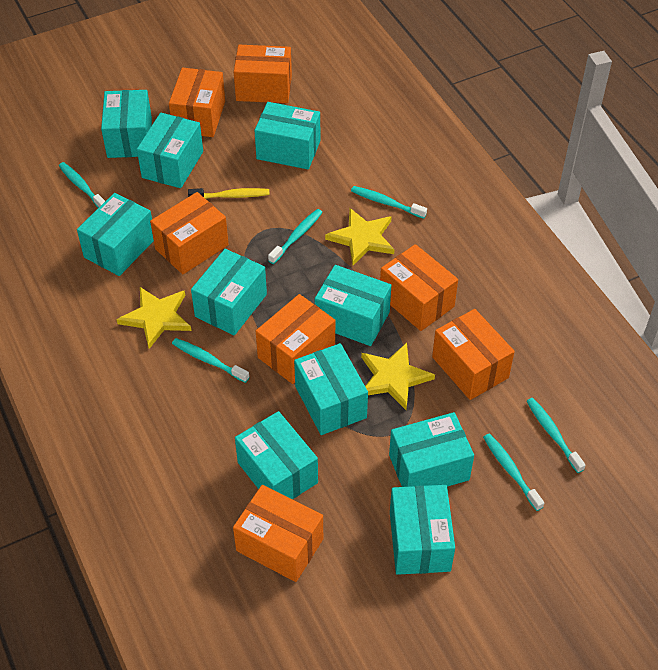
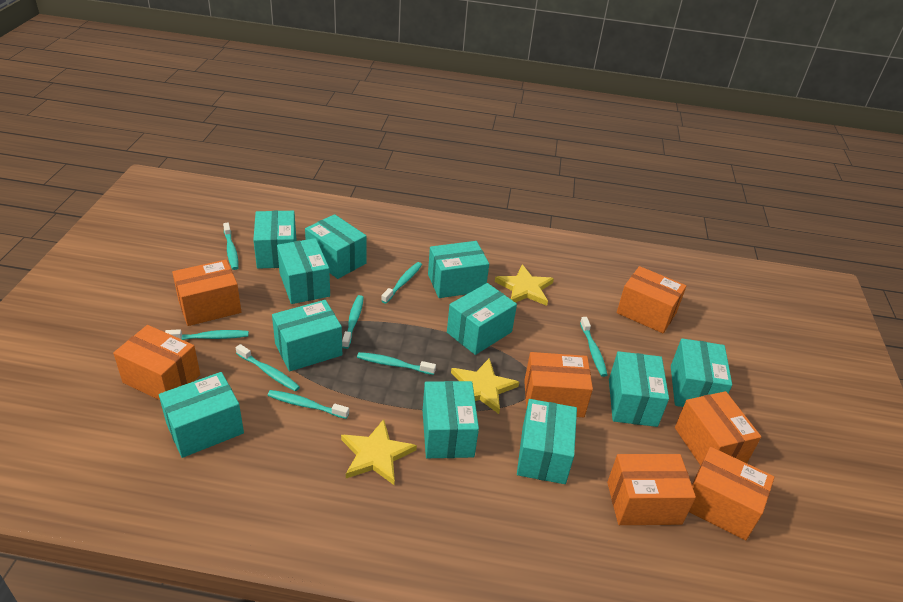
turquoise box: [77,193,154,276] [101,90,152,158] [137,113,203,188] [191,249,267,335] [235,411,318,499] [254,102,320,170] [294,343,368,435] [315,265,391,346] [389,412,474,487] [390,485,455,575] = 10 -> [159,372,244,458] [253,211,296,269] [272,300,342,372] [277,238,330,304] [305,214,367,279] [423,381,479,458] [428,241,489,298] [447,283,517,355] [517,399,577,484] [609,351,669,427] [671,338,732,407] = 11
turquoise toothbrush: [59,162,105,208] [172,338,249,383] [268,209,323,264] [351,186,427,219] [483,433,544,511] [527,398,586,473] = 6 -> [165,329,249,340] [223,223,239,270] [236,344,300,391] [267,390,349,419] [342,295,364,349] [357,352,436,375] [381,262,422,304] [580,317,607,377] = 8
yellow toothbrush: [188,188,270,199] = 1 -> none = 0

